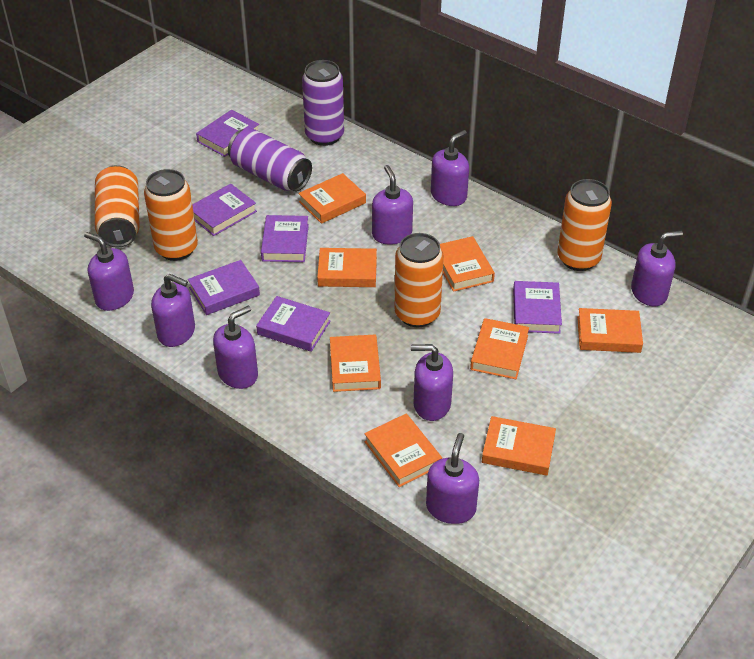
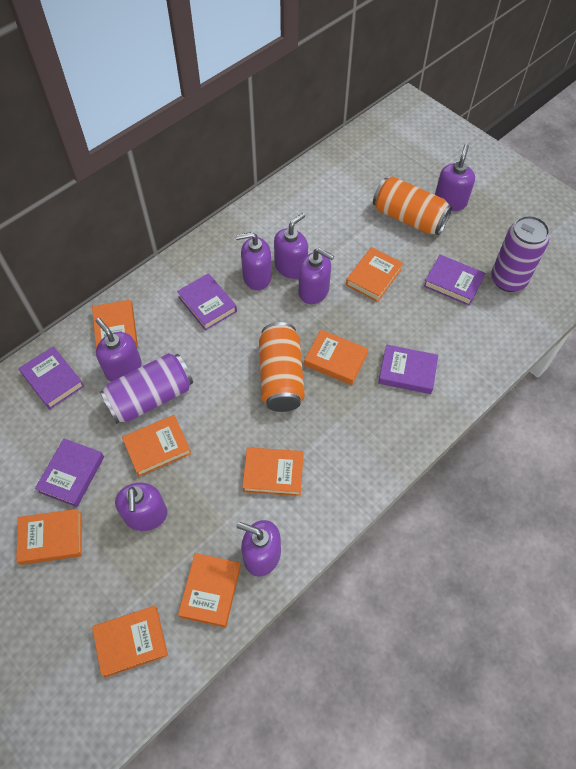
orange can: [95,165,140,247] [144,169,198,261] [394,233,444,327] [558,179,612,271] = 4 -> [259,322,305,412] [373,176,453,235] = 2
purple book: [188,260,260,315] [192,184,257,236] [196,110,259,157] [256,296,331,352] [261,215,309,262] [513,281,562,334] = 6 -> [19,346,84,409] [35,439,104,507] [177,273,237,331] [378,345,438,394] [424,255,485,306] = 5
purple soap dispenser: [84,232,134,311] [151,274,195,347] [213,306,258,389] [372,165,413,245] [411,344,453,421] [426,433,479,524] [431,130,469,206] [631,231,683,307] = 8 -> [96,318,142,382] [115,482,168,531] [235,232,272,290] [236,520,281,576] [274,213,308,279] [299,248,334,304] [435,144,475,211] = 7

